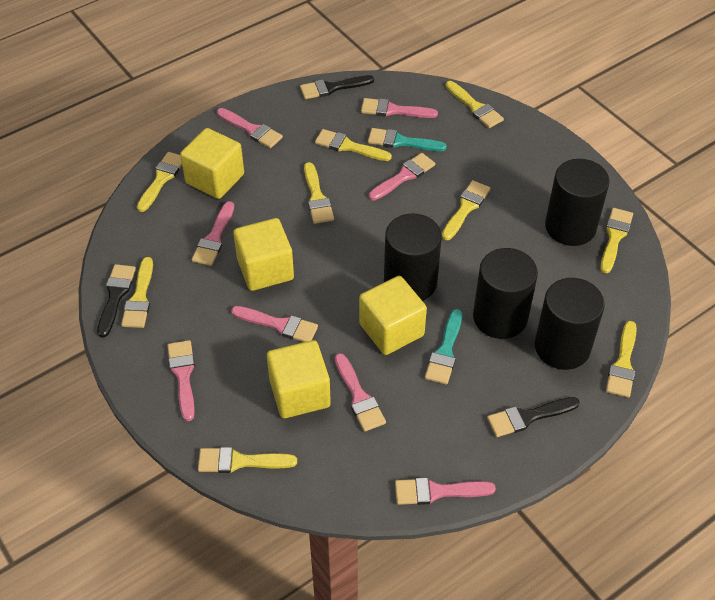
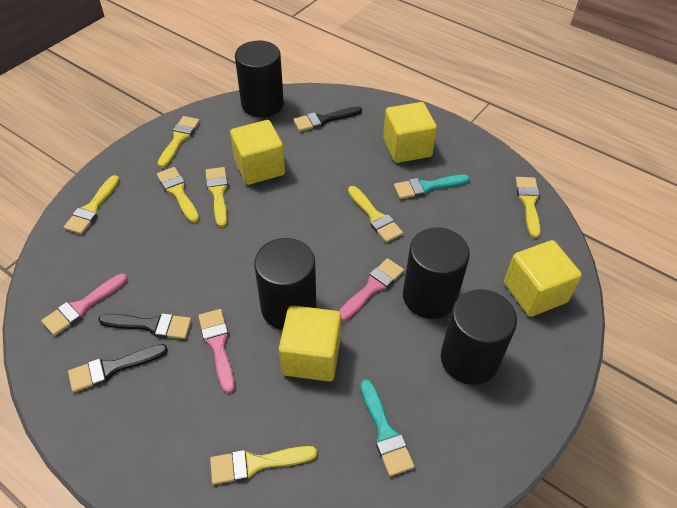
pink brush: [167,340,195,421] [192,201,234,266] [217,108,283,148] [231,306,318,342] [335,353,386,432] [361,98,438,118] [369,153,435,201] [395,477,496,505] = 8 -> [41,274,127,336] [198,309,235,393] [339,258,404,321] = 3
yellow brush: [121,257,153,328] [137,152,182,212] [198,447,297,473] [304,162,334,224] [315,129,392,161] [442,180,491,240] [446,81,504,128] [600,208,633,273] [606,321,637,398] = 9 -> [63,175,120,234] [157,167,199,223] [158,116,200,168] [205,167,228,227] [210,446,317,485] [348,186,403,243] [516,177,541,238] = 7

